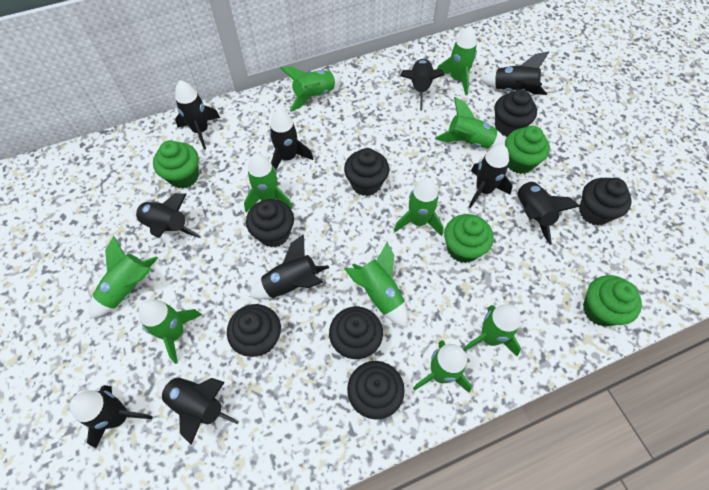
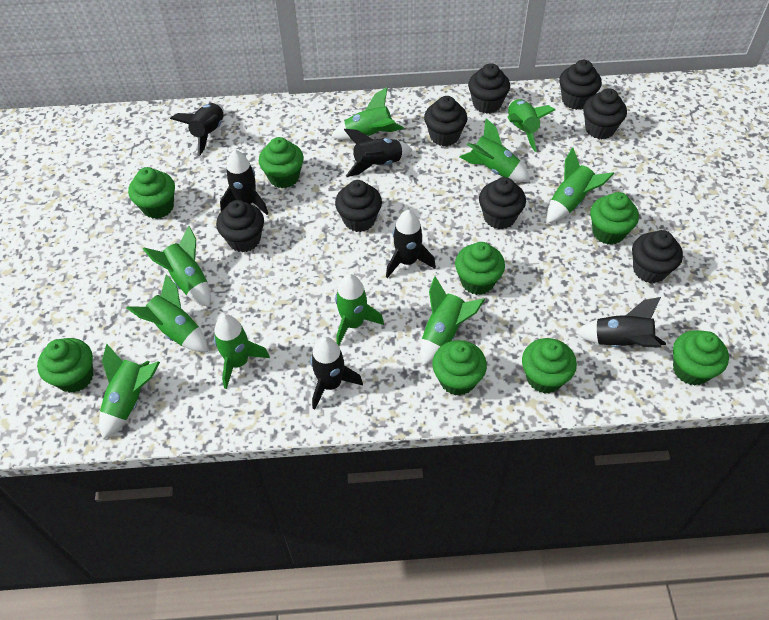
black cupcake: [227,304,281,357] [246,199,294,247] [329,307,383,359] [344,148,389,196] [347,361,405,420] [494,89,537,137] [579,178,632,226] = 7 -> [216,200,264,252] [335,180,382,232] [424,96,468,146] [468,63,510,114] [479,177,526,229] [559,60,602,110] [583,88,627,139] [632,230,683,283] = 8
black rocket: [69,385,153,448] [133,193,201,238] [157,377,239,445] [175,80,220,150] [249,234,329,299] [269,109,313,169] [400,59,444,110] [469,144,513,208] [480,51,549,95] [517,179,580,245] = 10 -> [170,103,224,156] [220,150,268,215] [310,337,363,409] [344,129,412,177] [386,210,436,278] [575,297,666,348] = 6
green cupcake: [153,140,199,189] [444,214,493,263] [505,126,550,174] [583,275,642,326] = 4 -> [37,338,94,393] [128,167,175,219] [259,137,304,188] [432,340,487,396] [455,242,505,295] [522,338,577,394] [590,192,639,245] [673,330,729,386] = 8

